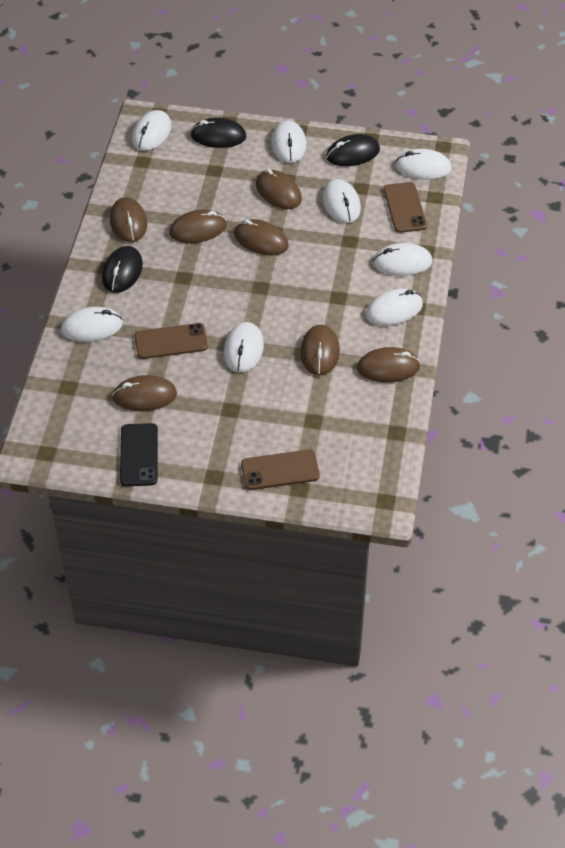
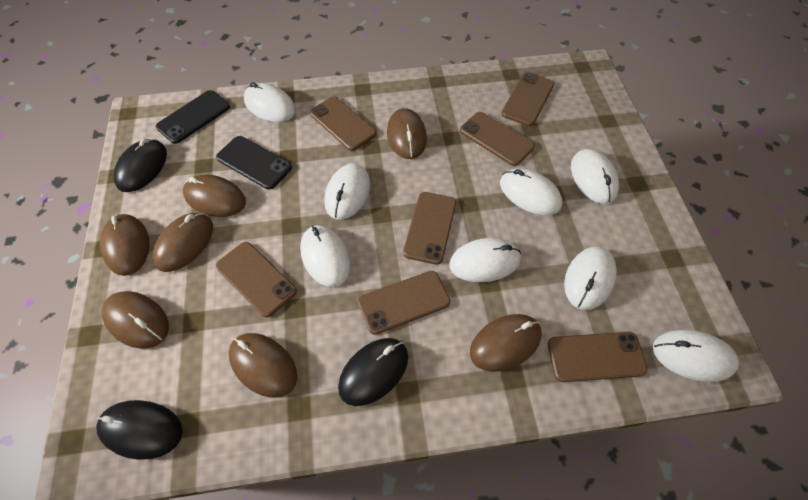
black phone: [120,423,158,486] = 1 -> [156,90,230,144] [216,136,292,189] = 2
brown phone: [135,323,208,359] [241,450,320,490] [383,182,427,233] = 3 -> [216,242,297,317] [310,97,376,151] [358,271,450,335] [403,192,456,265] [460,112,535,166] [501,72,554,126] [548,332,647,382] = 7

